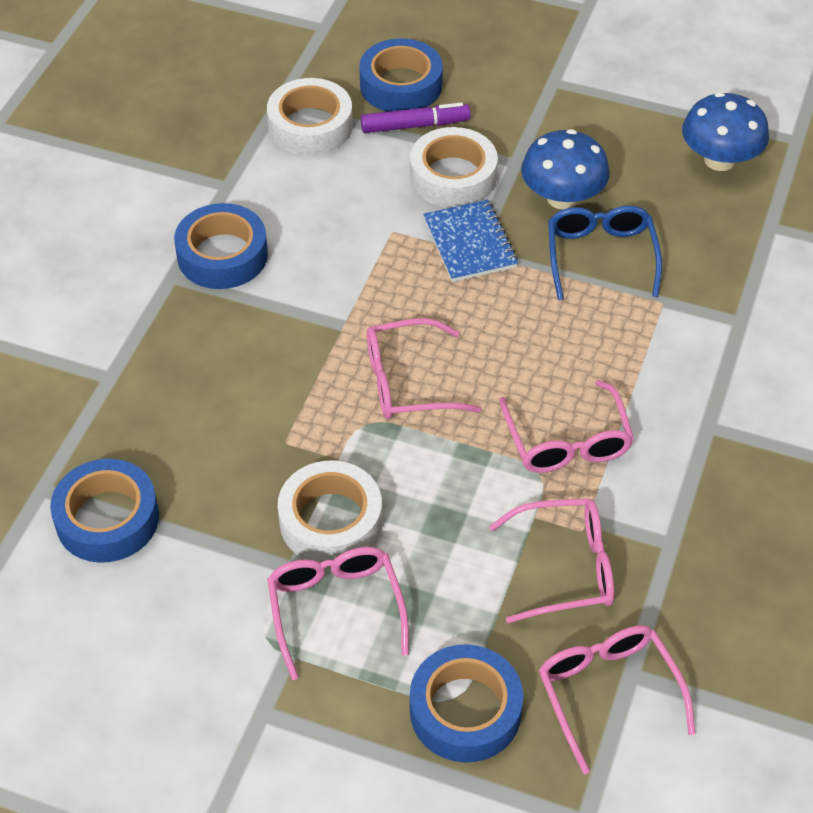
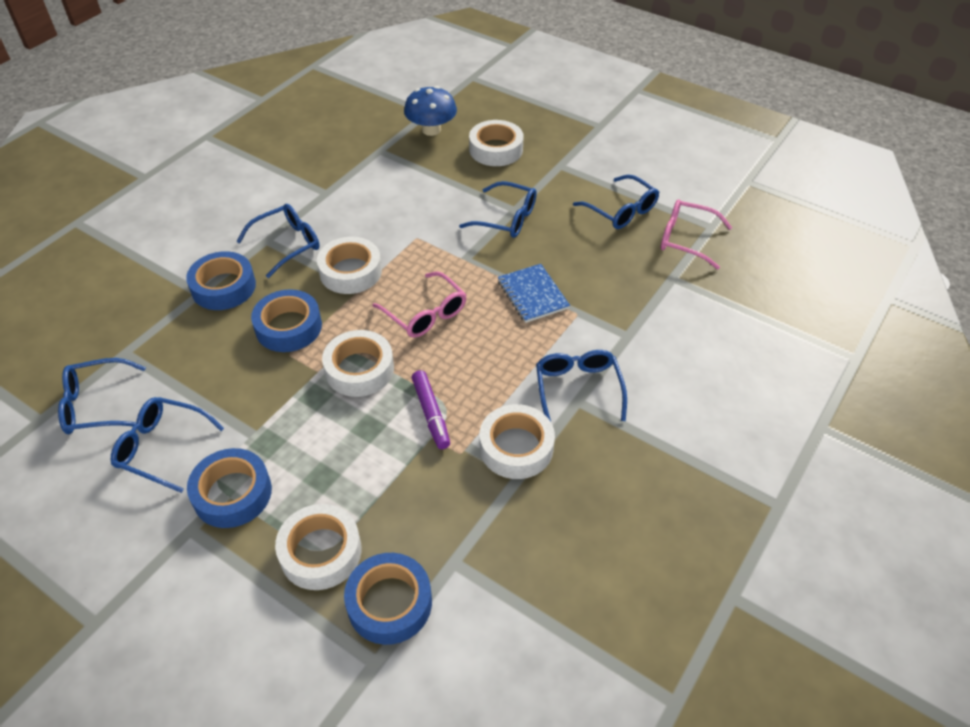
blue glasses: [548,206,662,300] = 1 -> [58,358,146,434] [111,397,224,493] [236,204,320,278] [459,181,537,238] [536,350,627,422] [573,175,659,229] = 6
blue mushroom: [521,129,610,210] [682,92,769,171] = 2 -> [404,86,457,136] = 1
pink glasses: [267,547,409,680] [367,318,481,420] [489,498,614,623] [499,380,634,473] [538,625,696,774] = 5 -> [372,272,467,338] [661,199,732,269] = 2
white tape: [267,78,353,155] [278,461,382,563] [410,127,498,208] = 3 -> [275,504,362,590] [317,237,382,294] [322,330,394,397] [469,120,524,166] [480,404,555,479] = 5

